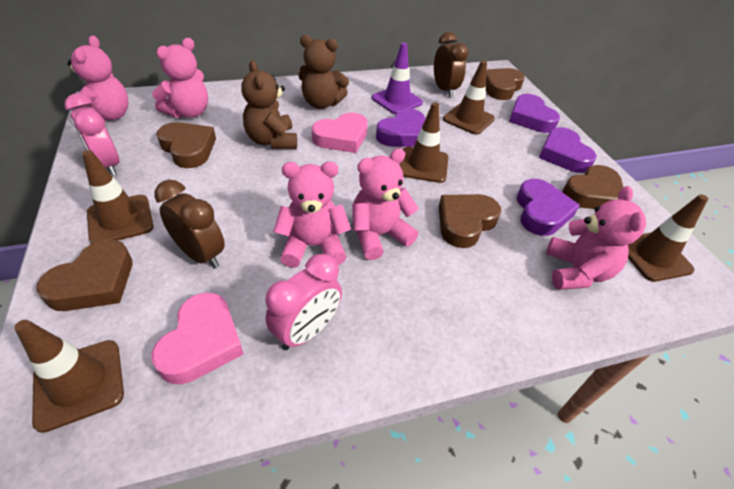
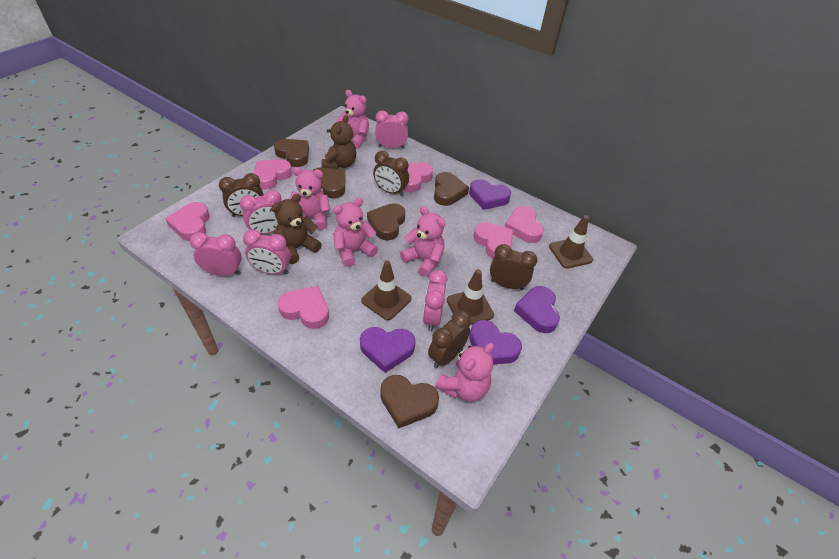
brown clock: [154,180,225,269] [434,32,468,98] = 2 -> [219,173,264,217] [373,151,409,196] [428,311,471,368] [490,244,537,290] = 4
brown traffic cone: [14,320,124,433] [82,150,154,244] [400,102,448,183] [443,61,495,135] [628,194,708,282] = 5 -> [361,261,412,320] [447,269,494,325] [549,215,593,269] = 3
pink clock: [64,93,120,176] [265,254,342,350] = 2 -> [190,232,242,276] [240,190,281,234] [243,229,291,275] [375,110,409,148] [423,270,448,331] = 5
pink heart: [151,292,244,384] [312,113,368,153] = 2 -> [165,202,210,241] [253,159,292,190] [278,286,329,329] [403,162,433,192] [474,222,513,259] [505,206,544,243] = 6
purple traffic cone: [372,42,423,114] = 1 -> none = 0

